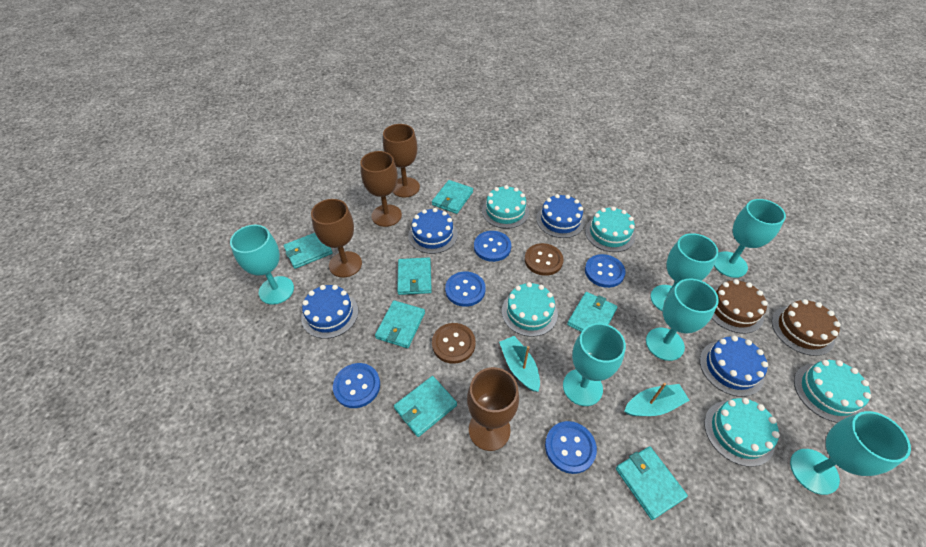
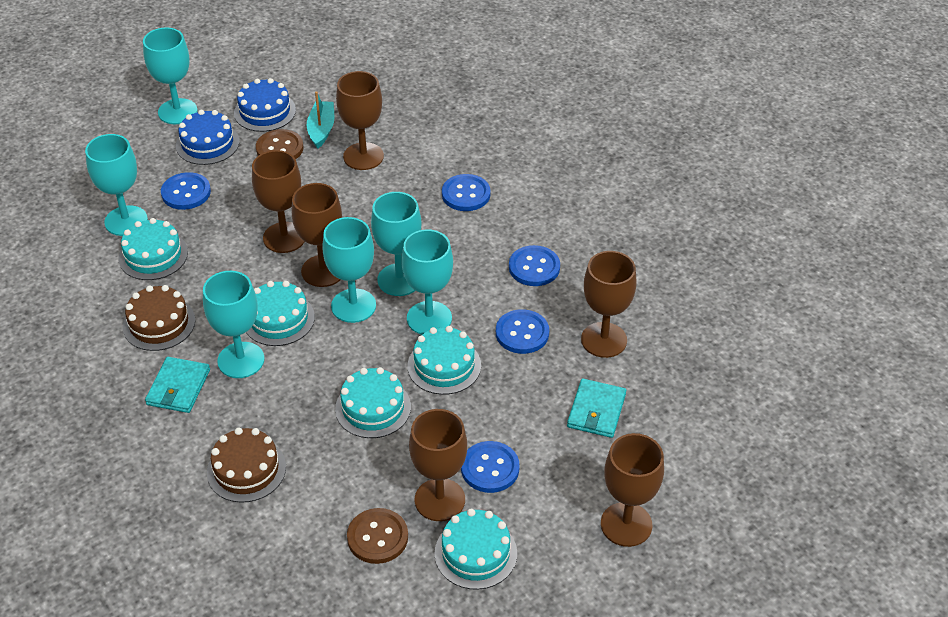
blue cake: [301,285,358,339] [408,208,458,254] [536,194,585,238] [700,336,768,397] = 4 -> [176,110,239,165] [234,78,296,132] = 2
brown goblet: [311,199,362,278] [360,151,402,227] [383,124,420,197] [467,367,519,451] = 4 -> [252,150,305,253] [292,183,342,287] [336,71,384,170] [409,409,467,521] [581,251,637,358] [601,433,664,547] = 6
turquoise boat: [499,336,540,392] [624,383,690,416] = 2 -> [307,91,334,149] = 1
turquoise wallet: [284,233,333,269] [375,300,425,348] [394,376,457,437] [397,257,432,295] [432,180,473,214] [567,292,618,332] [616,446,688,520] = 7 -> [145,357,210,413] [567,379,626,438] = 2

